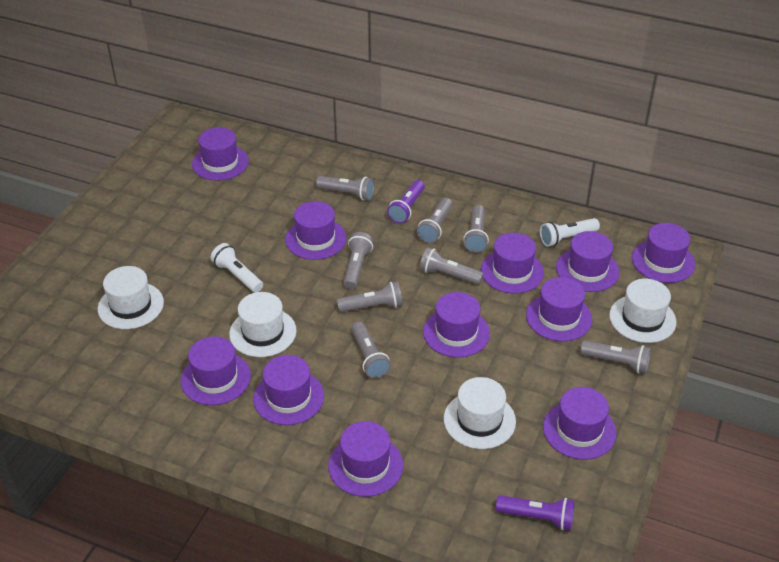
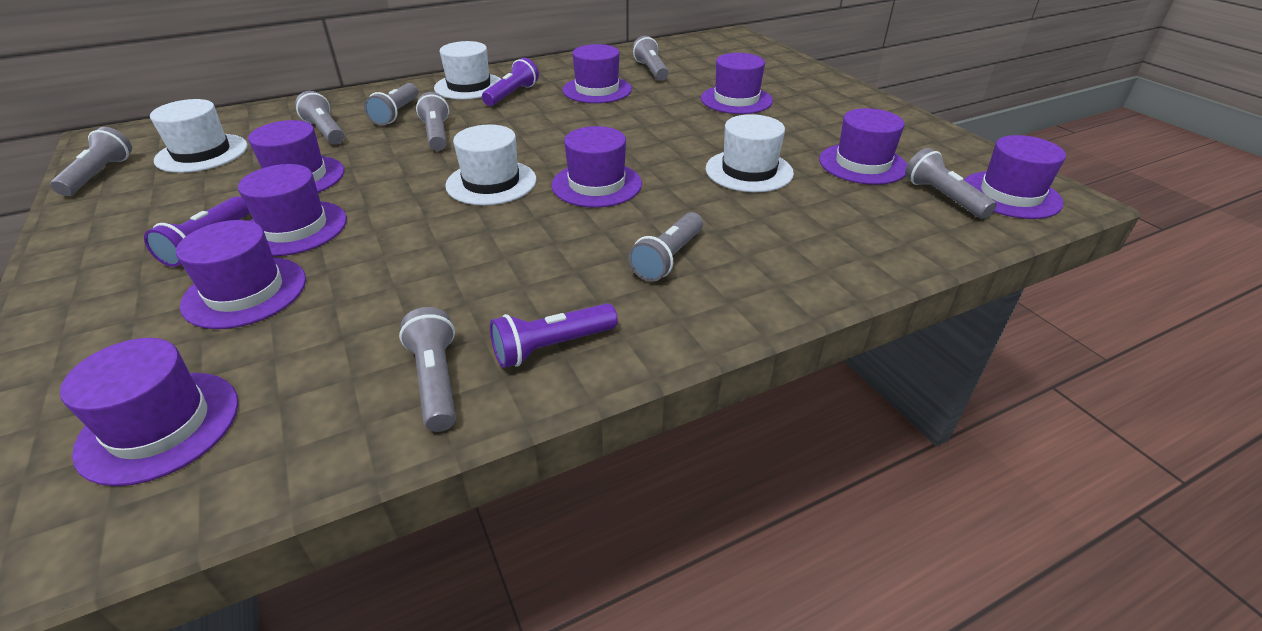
purple flashlight: [387,180,425,224] [496,495,575,530] = 2 -> [144,196,249,267] [482,58,539,106] [490,303,618,368] = 3
purple hat: [181,336,251,405] [192,127,249,180] [253,355,324,425] [285,201,346,260] [328,421,403,497] [423,292,490,358] [481,233,544,294] [526,277,592,341] [543,387,617,460] [556,231,620,292] [632,223,695,283] = 11 -> [60,338,238,486] [176,220,306,329] [238,164,347,256] [248,120,344,193] [552,126,642,208] [562,44,632,103] [701,53,773,114] [819,108,907,185] [964,135,1066,219] = 9
white flashlight: [211,243,263,293] [540,218,600,247] = 2 -> none = 0

